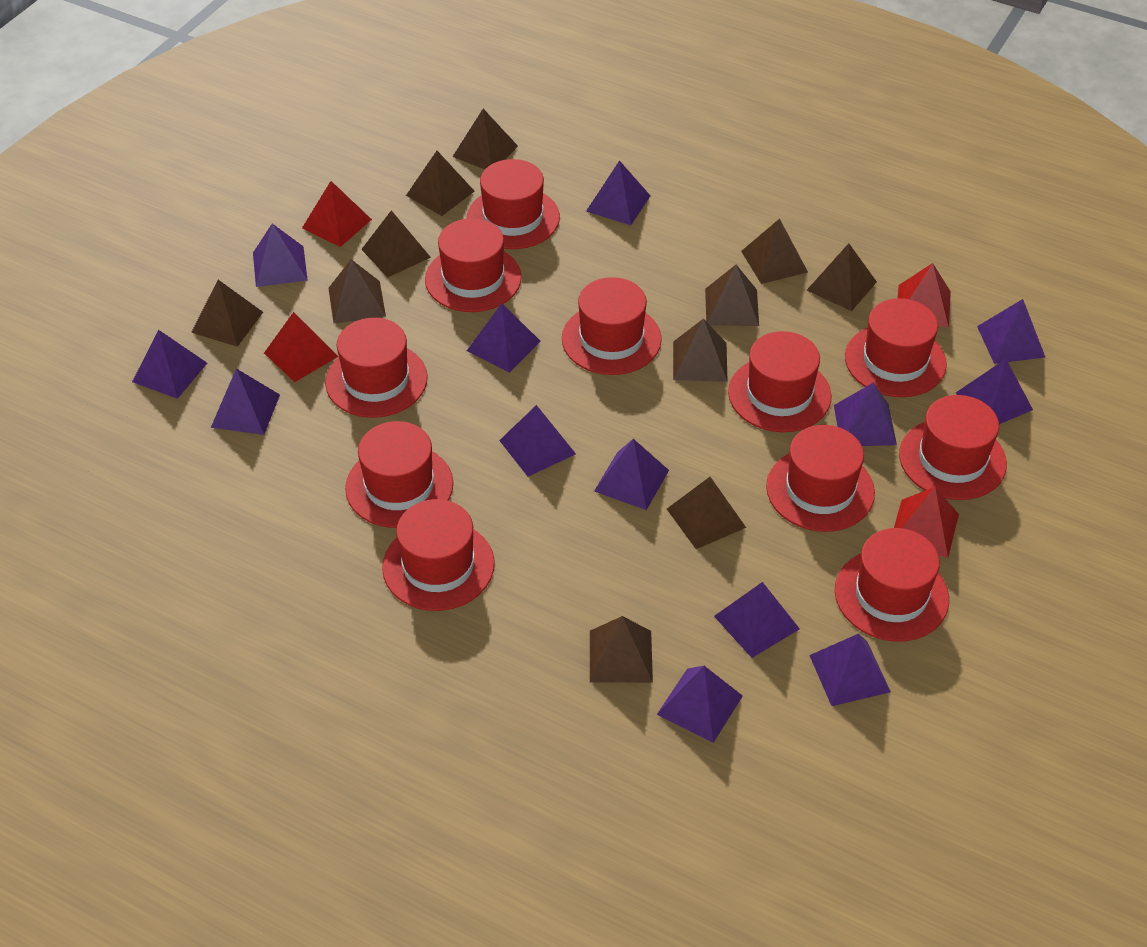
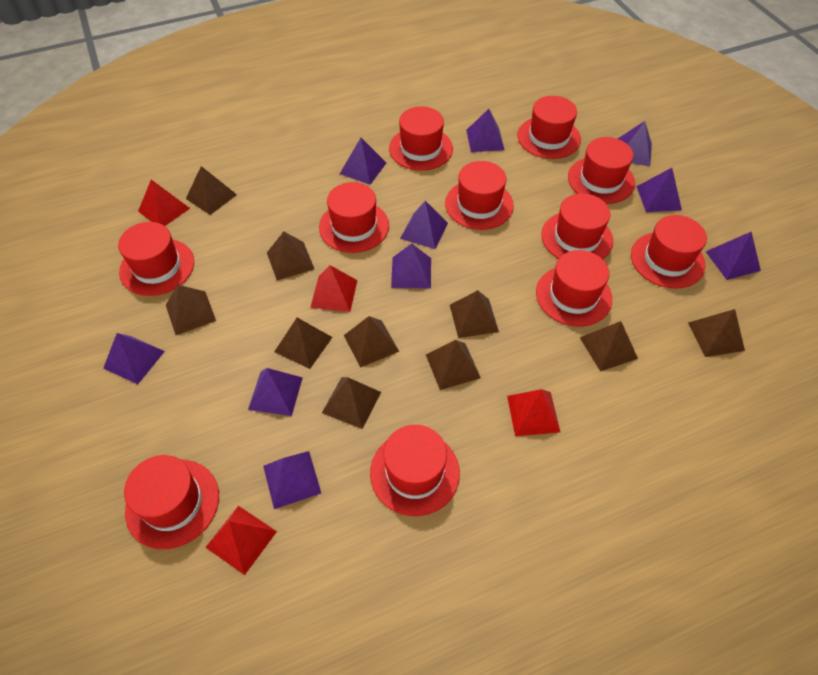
brown pyramid: [191,280,263,347] [328,259,386,324] [361,210,431,278] [406,151,475,216] [453,109,518,169] [590,616,653,683] [667,477,746,549] [673,318,728,382] [705,265,759,326] [741,219,808,284] [807,243,877,311] = 11 -> [166,285,216,335] [186,166,237,215] [267,231,314,280] [274,318,332,369] [322,377,381,429] [344,316,399,368] [426,340,481,390] [450,290,499,338] [580,321,638,371] [688,309,745,357] = 10
purple pyramid: [132,330,207,399] [211,369,280,435] [253,224,308,287] [467,303,541,373] [499,405,576,476] [586,160,650,225] [594,439,669,510] [657,666,743,743] [714,582,800,658] [809,634,891,706] [834,383,897,446] [956,359,1033,424] [977,299,1045,364] = 13 -> [103,333,165,384] [248,368,303,416] [263,451,321,509] [340,138,386,185] [391,243,431,289] [400,201,448,249] [466,109,504,152] [618,121,652,166] [636,168,682,212] [706,232,761,280] = 10

